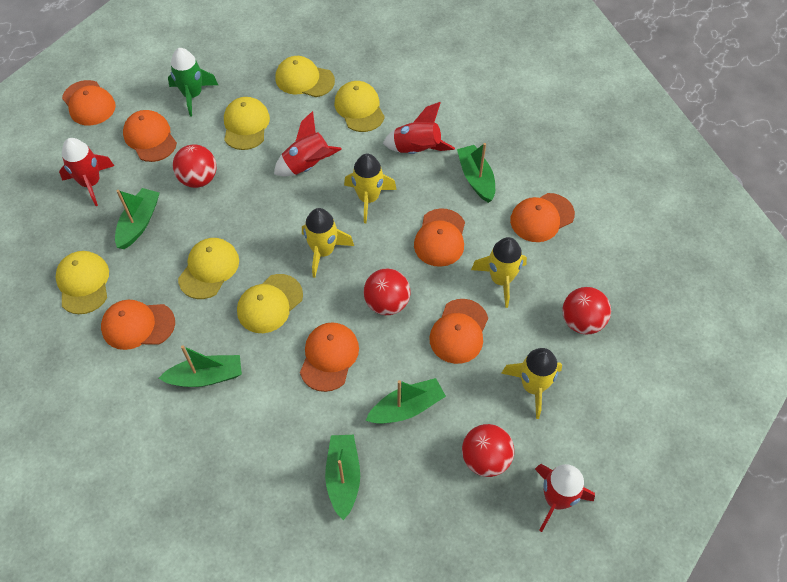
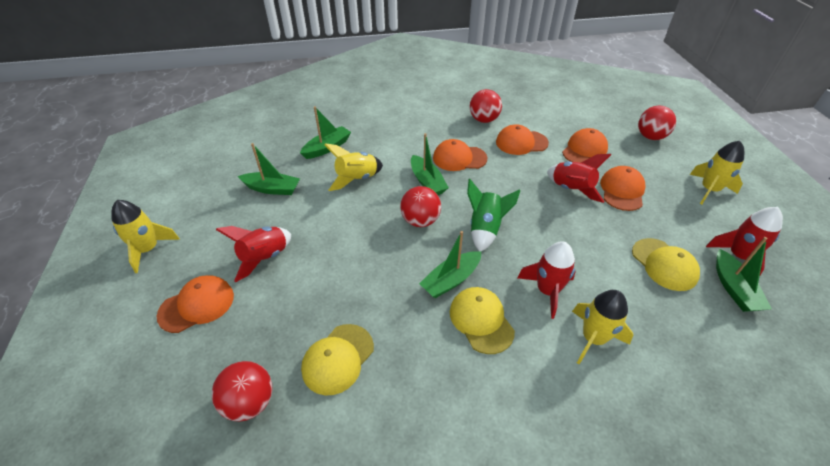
orange cap: [62,80,116,126] [101,300,175,350] [123,110,177,162] [300,322,359,392] [414,208,465,267] [429,299,488,364] [510,193,575,242] = 7 -> [156,275,234,333] [433,139,487,171] [496,124,549,155] [562,128,608,163] [600,166,646,211] = 5
yellow cap: [56,251,109,314] [178,238,239,299] [224,97,270,150] [237,274,303,333] [276,56,335,97] [334,81,385,132] = 6 -> [301,324,374,396] [450,287,515,354] [632,238,700,291] = 3

